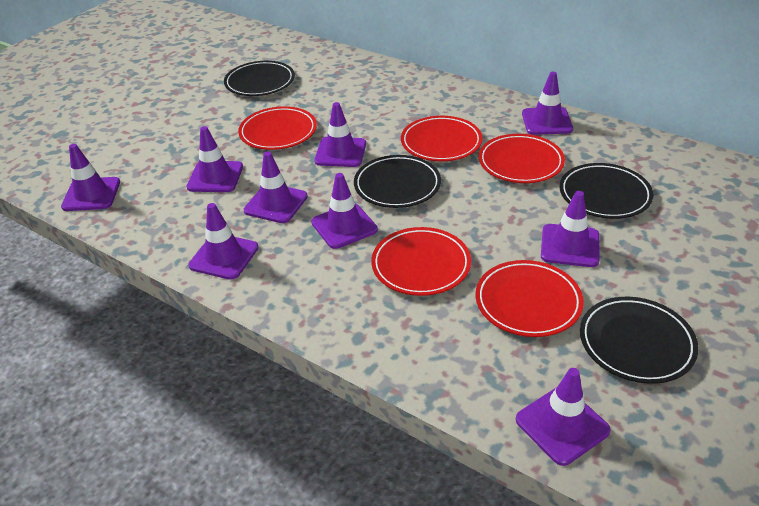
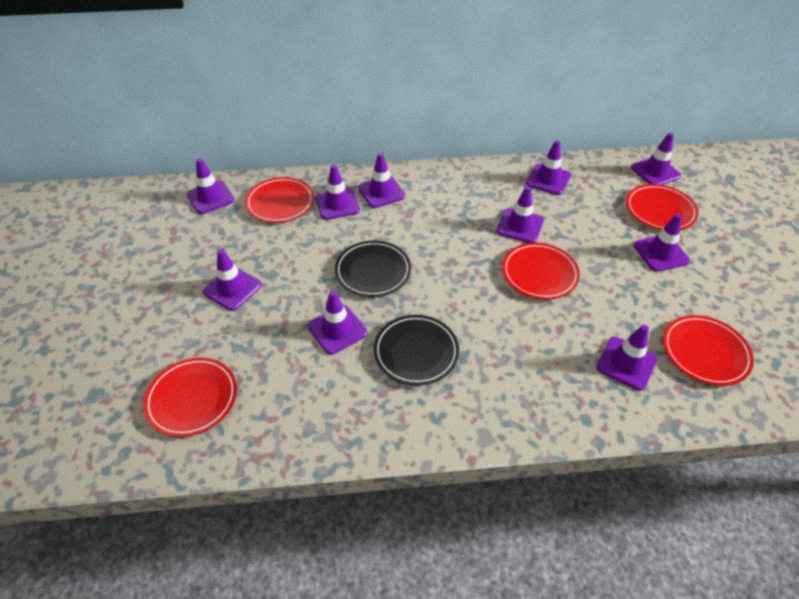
black plate: [224,61,295,96] [354,155,441,208] [560,163,654,219] [580,297,698,384] = 4 -> [335,241,411,297] [374,315,459,385] = 2
purple traffic cone: [61,144,120,211] [186,126,243,192] [188,203,259,280] [244,151,308,223] [311,173,378,249] [314,102,366,167] [516,368,611,466] [522,72,573,135] [541,191,600,267] = 9 -> [187,158,235,214] [203,249,262,311] [307,290,367,355] [315,165,360,220] [358,153,405,208] [496,186,544,243] [526,140,571,195] [596,325,658,390] [631,133,681,185] [633,213,690,272] = 10

